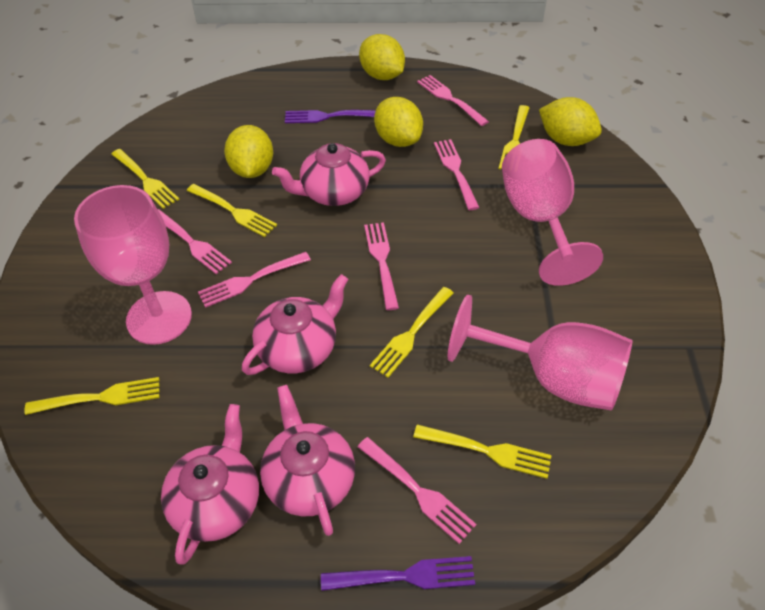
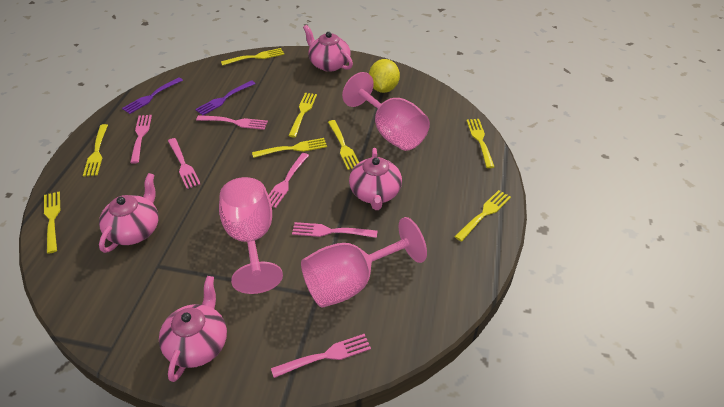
yellow fork: [25,377,160,415] [111,149,180,209] [187,184,277,237] [370,287,453,378] [413,424,552,479] [498,105,529,169] = 6 -> [44,191,60,254] [83,124,108,176] [221,48,284,66] [252,138,327,158] [288,93,317,137] [328,120,359,170] [454,190,511,242] [466,119,495,168] = 8
yellow lemon: [224,125,273,178] [359,34,405,80] [374,97,423,147] [539,97,602,146] = 4 -> [369,59,400,93] = 1

